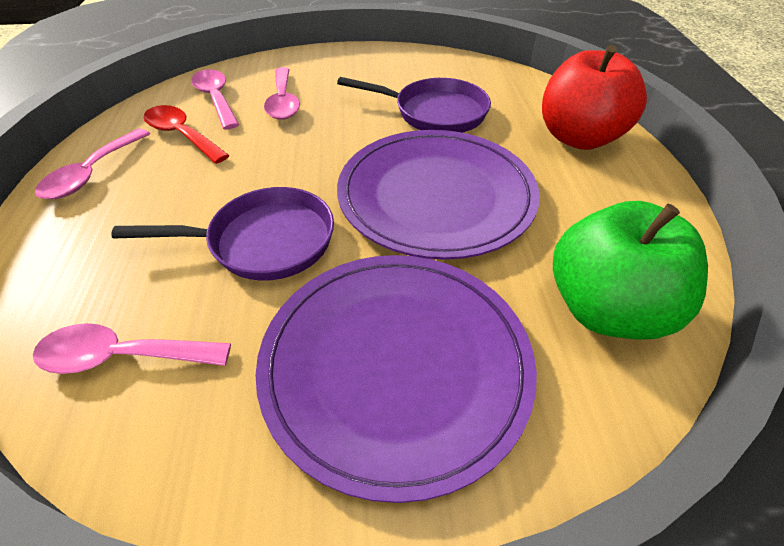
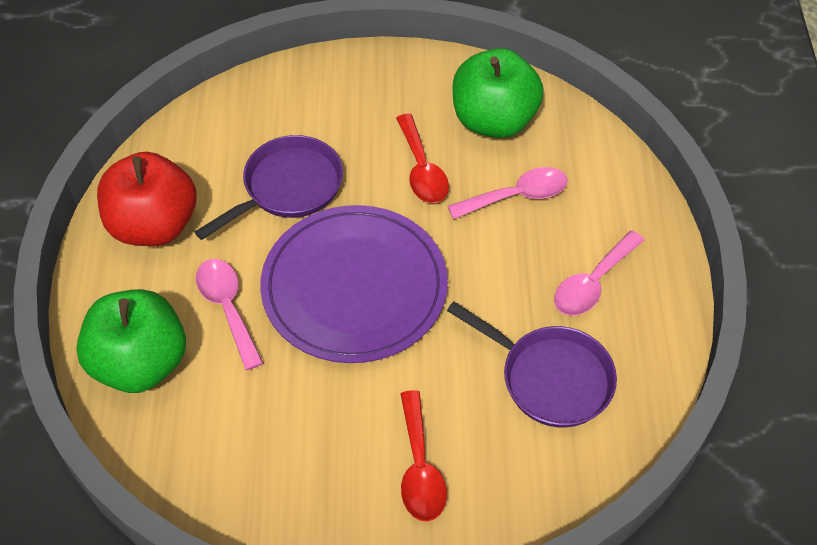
green apple: [553,201,708,339] = 1 -> [76,289,186,393] [452,48,544,138] = 2
pink spoon: [33,323,231,374] [35,129,150,199] [191,69,239,129] [264,67,300,120] = 4 -> [196,259,263,370] [448,167,568,219] [554,230,644,316] = 3
purple plate: [255,255,537,503] [337,130,540,260] = 2 -> [260,205,448,363] = 1
red spoon: [143,105,229,164] = 1 -> [396,114,449,203] [401,390,447,521] = 2

